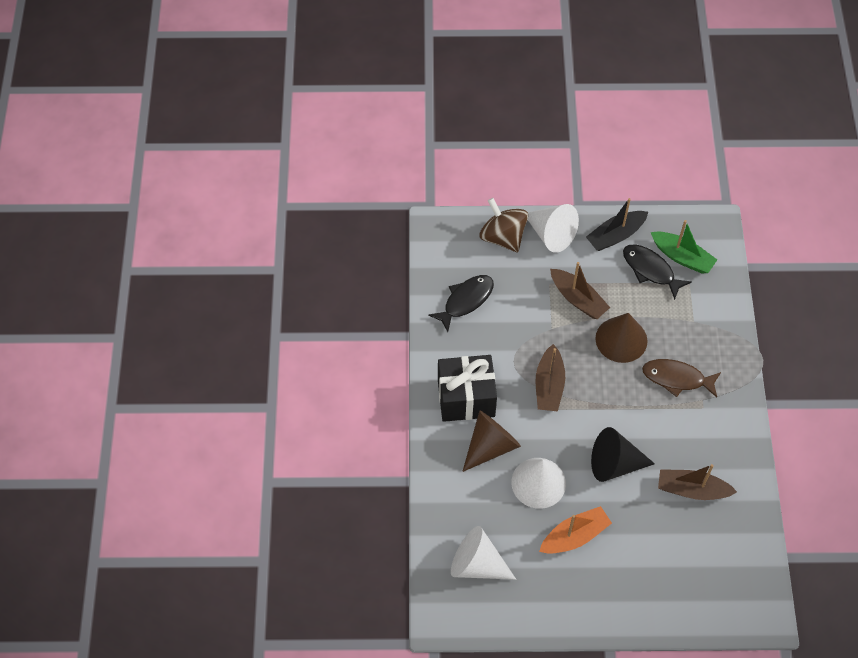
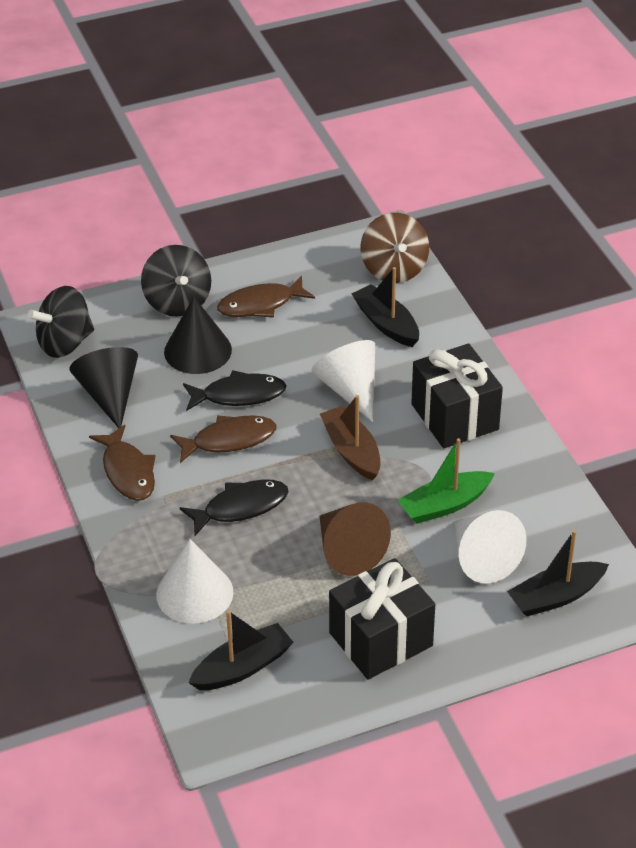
black boat: [586,198,648,251] = 1 -> [188,610,293,690] [351,267,419,347] [507,530,609,616] = 3
black cone: [591,427,655,482] = 1 -> [70,347,138,428] [164,297,232,374] = 2
black gift: [438,355,497,422] = 1 -> [329,558,435,680] [411,343,503,448] = 2
black spinning top: none = 0 -> [28,286,94,358] [141,245,211,317] = 2
brown boat: [536,344,565,411] [550,262,610,319] [658,464,737,500] = 3 -> [320,395,381,481] = 1
brown cone: [462,411,521,472] [595,313,647,363] = 2 -> [319,502,391,576] = 1
brown fish: [642,359,721,397] = 1 -> [89,425,155,501] [170,415,276,463] [217,275,315,318] = 3
orange boat: [539,506,612,554] = 1 -> none = 0

